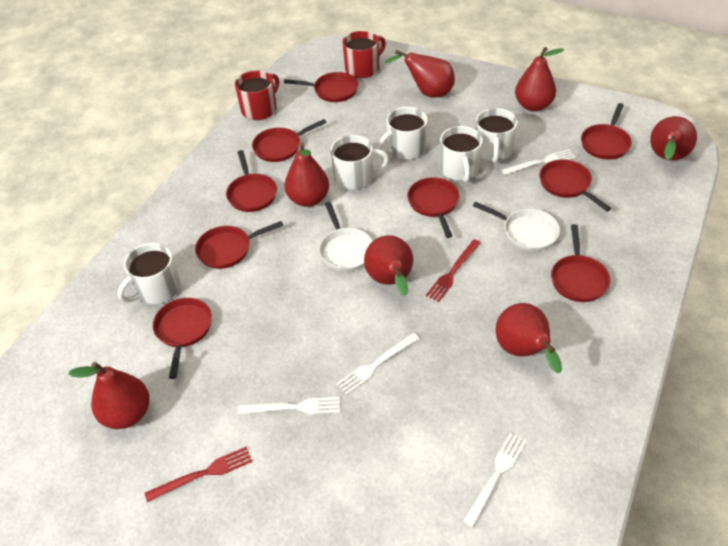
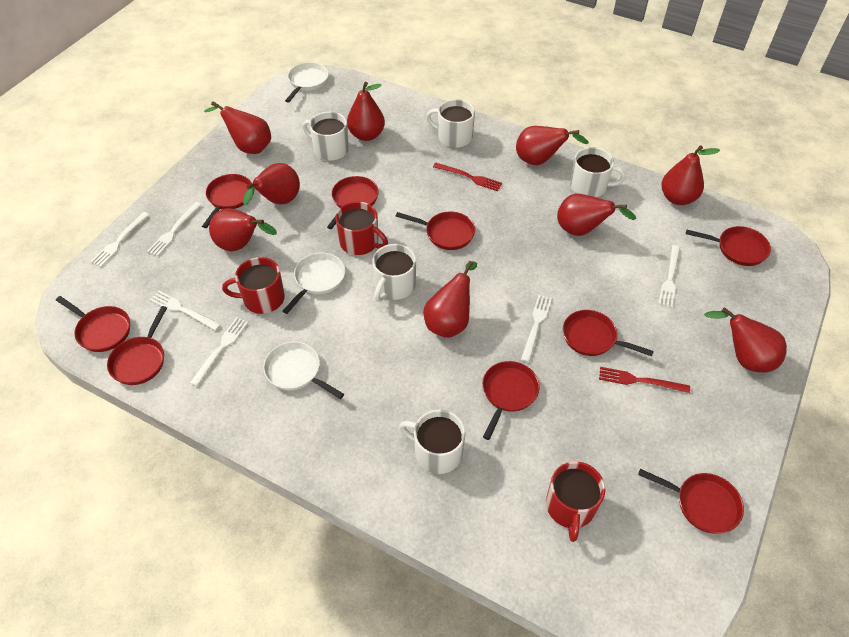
red mug: [235,71,279,120] [342,31,386,78] = 2 -> [222,257,285,314] [335,201,388,255] [546,461,605,542] = 3
red pear: [68,362,150,429] [284,142,329,207] [364,235,413,296] [384,50,455,98] [496,303,562,373] [515,47,564,112] [650,116,697,160] = 7 -> [204,101,271,154] [209,208,277,251] [243,163,300,205] [347,82,385,141] [424,261,477,338] [516,126,589,165] [557,194,636,236] [661,145,720,205] [704,307,787,373] = 9
white fork: [238,397,340,414] [336,333,419,395] [463,433,526,527] [501,149,577,175] = 4 -> [90,212,150,267] [147,202,202,256] [149,290,221,331] [190,317,248,386] [521,295,552,362] [658,245,680,307] = 6
white pan: [319,202,373,271] [473,202,560,251] = 2 -> [263,342,344,399] [283,253,345,314] [285,62,329,103] = 3

